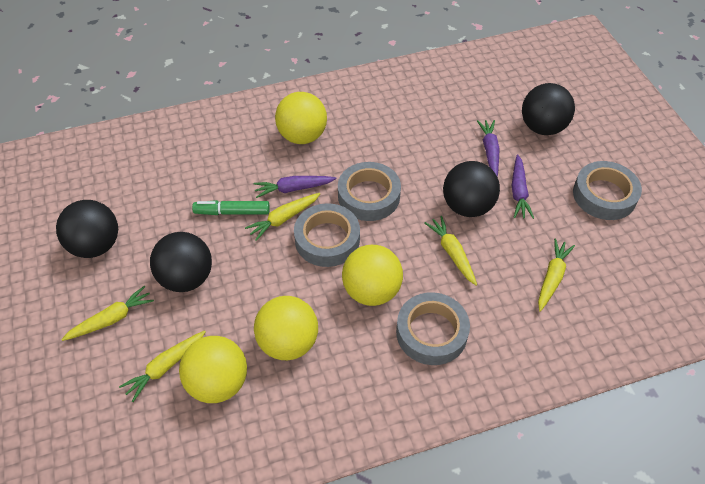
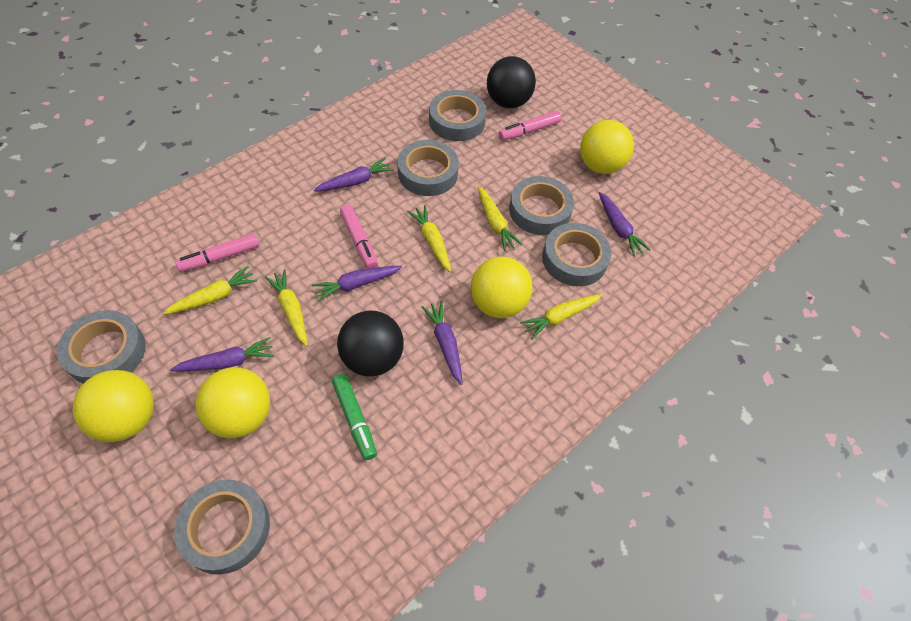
black ball: [56,200,118,258] [150,232,212,292] [443,161,500,217] [522,83,575,135] = 4 -> [337,310,404,377] [487,56,536,108] = 2
grey tape: [294,203,360,267] [338,162,401,221] [396,292,470,365] [573,161,642,220] = 4 -> [57,310,146,384] [174,480,270,574] [397,140,459,196] [429,90,487,141] [509,176,574,235] [542,223,611,286] = 6
pink marker: none = 0 -> [175,233,259,272] [340,205,378,269] [499,111,561,141] = 3
purple carrot: [254,176,336,198] [477,120,500,177] [512,154,534,219] = 3 -> [170,337,274,371] [312,266,402,302] [314,158,393,192] [421,301,463,385] [599,192,651,256] = 5

